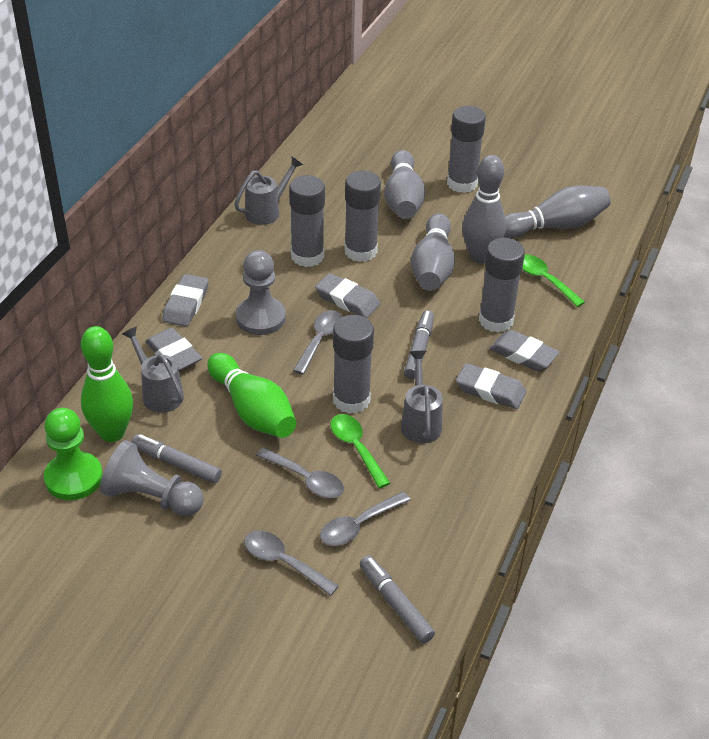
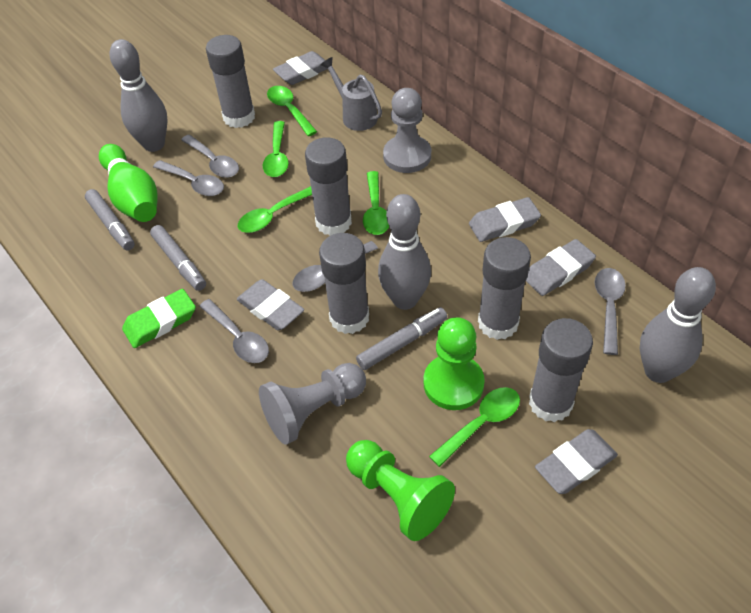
green bowling pin: [81,326,133,442] [207,353,296,438] = 2 -> [99,144,158,222] = 1
green eraser: none = 0 -> [122,289,196,348] = 1
green pawn: [44,408,103,500] = 1 -> [346,440,455,541] [424,317,485,410] = 2
green spoon: [330,414,390,488] [522,255,585,307] = 2 -> [238,186,312,233] [263,121,289,177] [267,86,317,136] [363,171,389,235] [429,387,520,467] = 5
grey bowling pin: [384,150,426,219] [411,214,455,291] [462,155,506,264] [504,185,611,238] = 4 -> [110,39,168,152] [378,194,431,310] [640,267,716,383] = 3
grey spoon: [244,531,339,596] [256,447,344,498] [293,310,342,375] [320,492,411,546] = 4 -> [153,160,224,196] [181,135,239,178] [199,299,269,363] [293,241,378,292] [595,268,626,355] = 5
grey watering can: [122,326,184,413] [234,157,303,225] [401,351,443,444] = 3 -> [321,57,382,131] = 1

